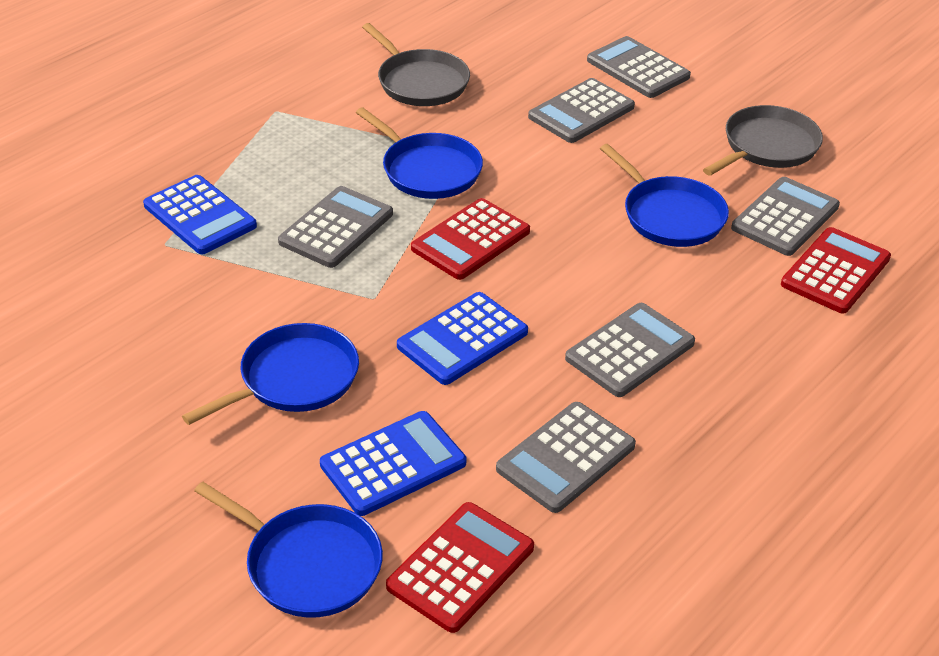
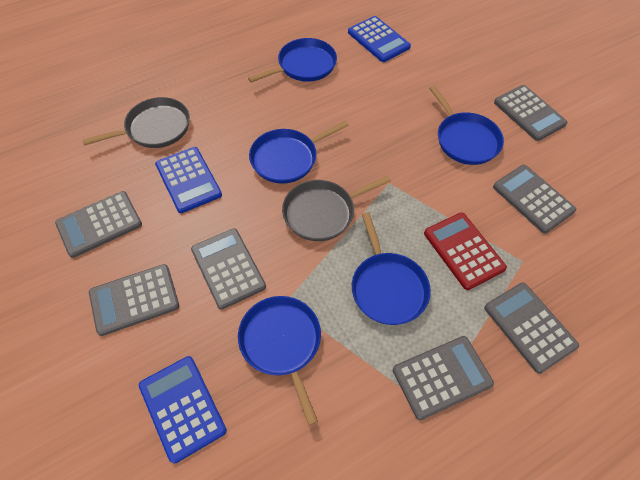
blue pan: [182,323,359,425] [194,482,383,617] [356,107,483,199] [600,144,729,247] = 4 -> [238,296,321,426] [248,38,337,82] [249,121,349,184] [352,212,431,325] [429,85,504,165] = 5
grey calculator: [278,186,393,268] [496,402,636,513] [528,78,635,143] [565,303,695,397] [587,36,691,98] [731,177,840,256] = 6 -> [55,191,142,258] [89,264,179,336] [191,228,266,310] [393,336,494,420] [484,282,579,374] [493,165,576,234] [494,85,568,141] = 7
red calculator: [386,502,534,633] [411,198,530,280] [781,227,891,314] = 3 -> [424,213,507,290] = 1

